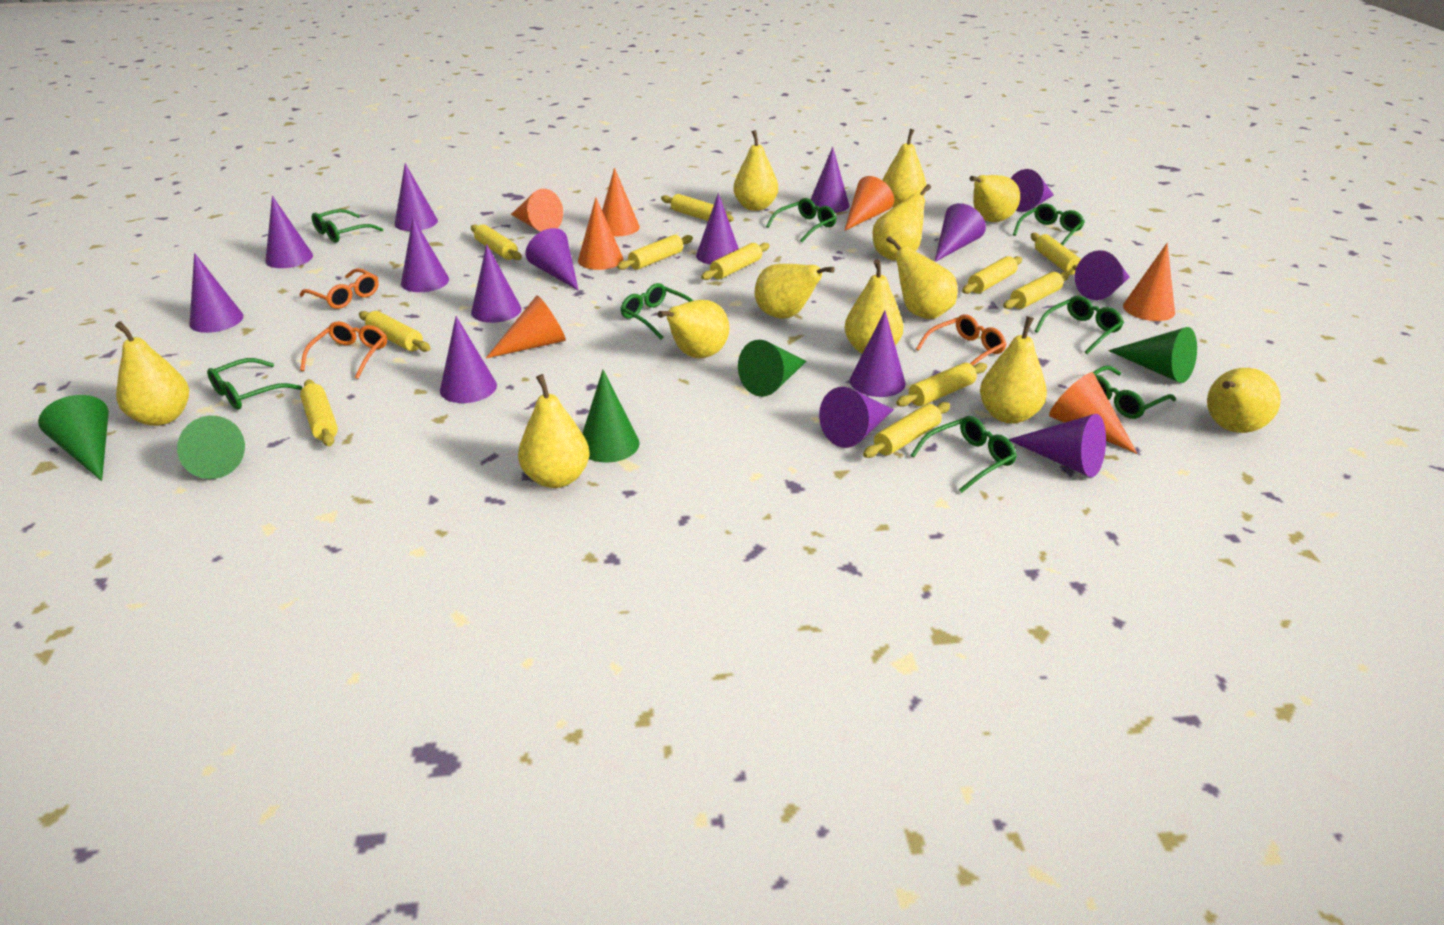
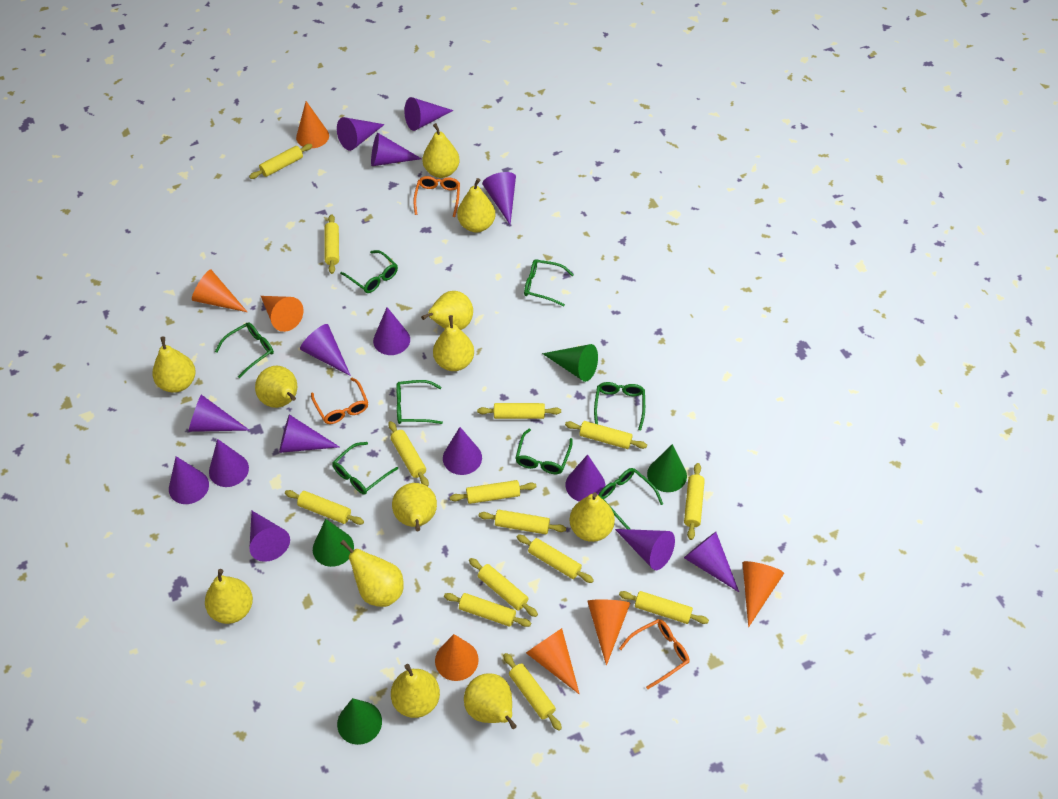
green cone: [38,395,108,481] [177,416,245,479] [582,370,639,463] [738,340,807,397] [1108,327,1197,383] = 5 -> [313,519,354,567] [337,698,382,745] [542,344,598,382] [647,444,687,492] = 4
yellow rolling pin: [300,379,338,447] [359,311,431,352] [471,224,522,260] [617,235,693,270] [661,194,734,222] [701,243,770,280] [863,402,950,458] [896,363,987,407] [962,256,1022,294] [1003,272,1069,309] [1031,233,1081,275] = 11 -> [249,144,312,179] [285,490,364,525] [325,214,339,274] [388,421,429,487] [444,593,531,627] [450,480,536,504] [469,558,538,617] [477,403,561,419] [479,510,566,534] [503,653,562,731] [517,534,594,583] [565,421,647,449] [619,591,709,624] [684,463,705,540] = 14

